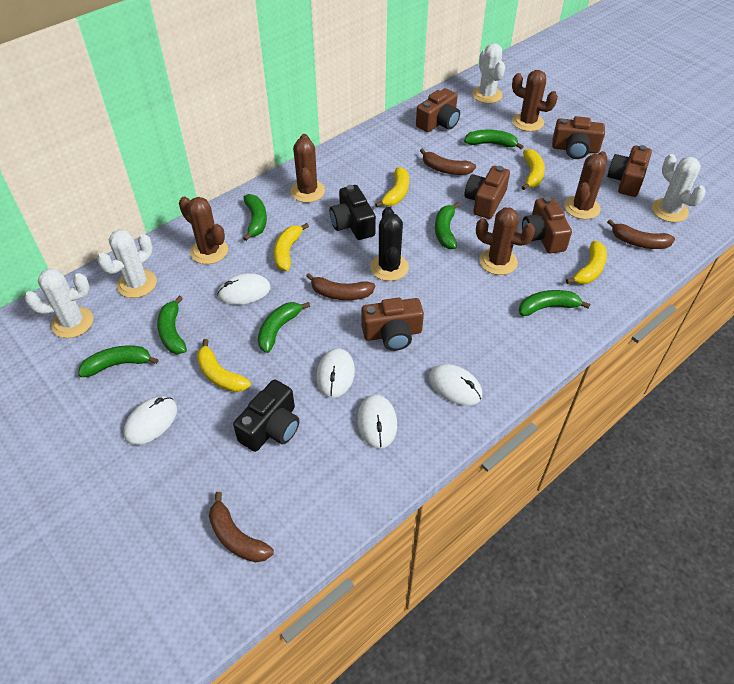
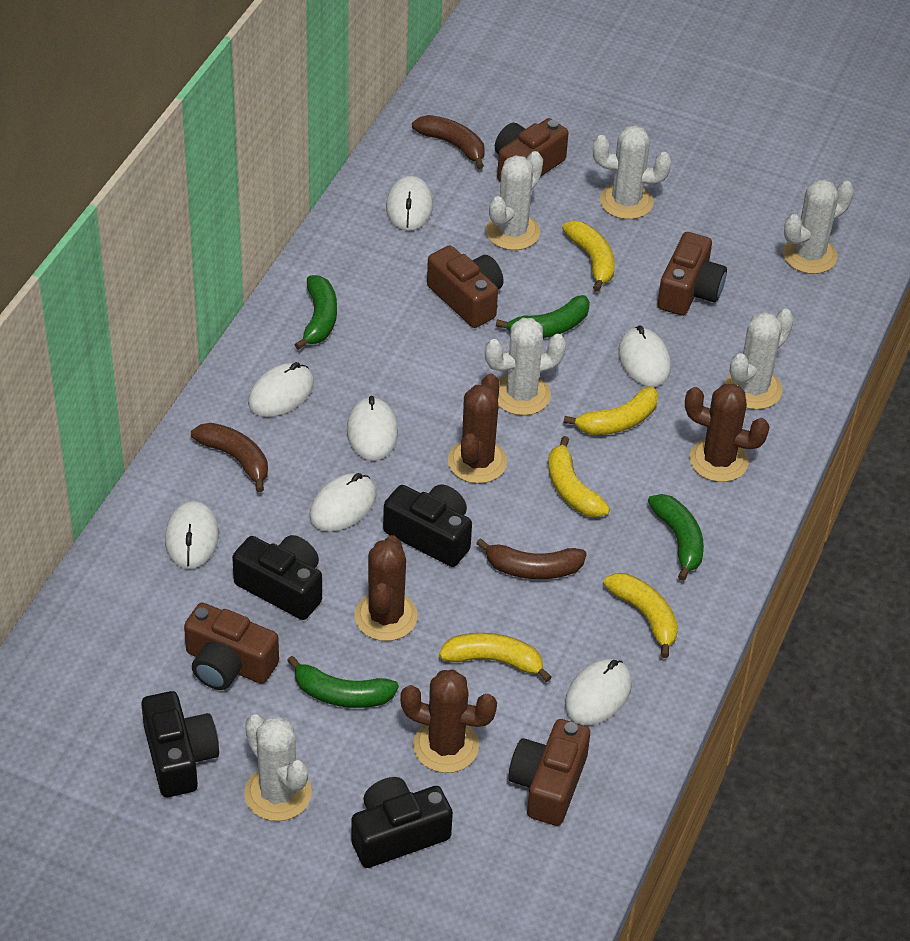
black cactus: [370,207,409,281] = 1 -> none = 0
black camera: [233,379,300,452] [330,185,376,240] = 2 -> [141,691,219,797] [232,535,322,620] [352,777,453,868] [383,484,472,567] = 4
brown banana: [209,492,274,562] [306,273,375,300] [420,148,476,175] [607,219,675,249] = 4 -> [191,423,268,492] [412,115,485,169] [476,538,587,579] = 3
brown cactus: [179,197,228,264] [290,134,325,203] [476,208,535,275] [512,70,558,132] [564,151,607,219] = 5 -> [355,535,418,641] [400,669,497,773] [448,374,507,484] [685,384,770,482] = 4
brown camera: [361,298,424,351] [416,88,460,132] [464,166,510,219] [522,197,572,253] [552,116,605,159] [607,145,652,197] = 6 -> [184,603,279,690] [427,245,503,328] [495,118,568,182] [508,719,590,826] [658,232,727,316] = 5
green banana: [78,345,159,377] [157,296,187,354] [243,194,267,241] [258,302,310,353] [435,202,460,249] [464,129,524,149] [519,290,590,316] = 7 -> [287,656,399,708] [295,275,337,350] [496,295,590,338] [648,494,704,581] = 4
white cactus: [25,268,94,338] [97,229,157,298] [472,43,505,104] [652,154,706,222] = 4 -> [244,714,312,821] [485,318,566,416] [486,151,543,250] [593,125,672,219] [725,309,794,410] [783,179,854,274] = 6
white mouse: [123,396,177,445] [217,273,270,305] [316,348,355,398] [357,394,397,449] [429,364,482,406] = 5 -> [165,501,219,569] [248,362,314,417] [309,473,376,532] [347,396,398,461] [386,176,433,231] [565,659,632,725] [618,326,671,387] = 7

